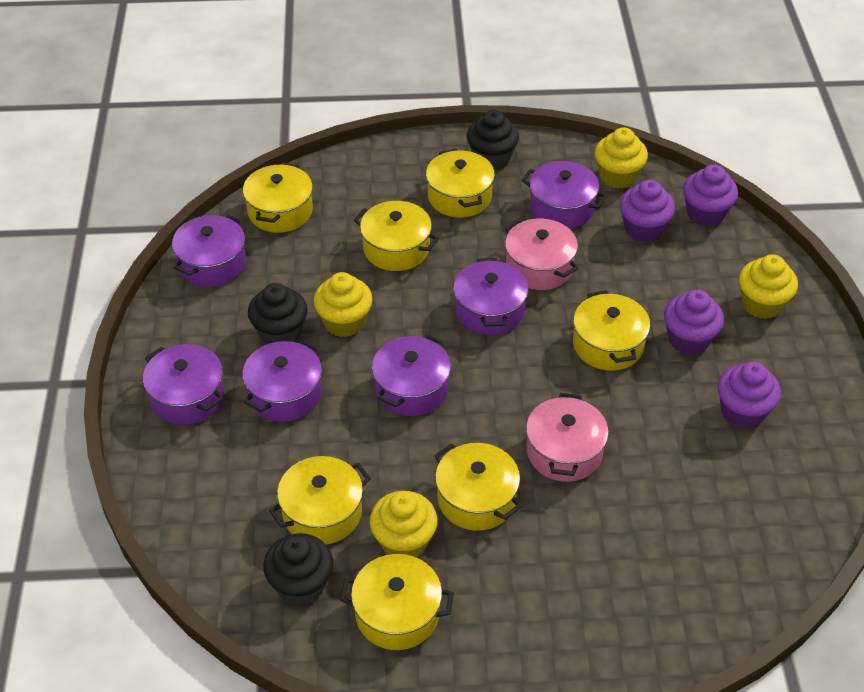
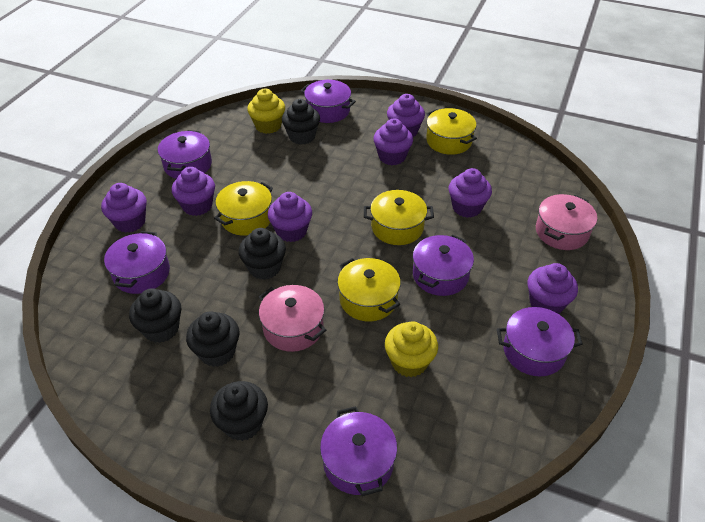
black cupcake: [248,283,307,345] [263,533,333,606] [467,110,519,170] = 3 -> [129,288,181,343] [186,311,240,367] [210,381,268,441] [239,228,286,280] [282,99,320,145] = 5
purple cupcake: [620,180,675,242] [664,290,724,355] [683,164,738,227] [718,362,781,429] = 4 -> [101,183,147,233] [172,167,215,216] [268,192,312,242] [373,119,413,165] [387,94,425,137] [449,168,492,218] [528,263,578,314] = 7
yellow cupcake: [313,272,373,337] [370,491,438,557] [595,127,648,189] [739,254,798,319] = 4 -> [247,88,285,134] [385,321,438,377] = 2
yellow pot: [243,162,313,233] [269,456,371,545] [340,554,454,650] [354,201,439,271] [426,149,495,218] [434,443,522,531] [573,290,650,371] = 7 -> [214,181,273,236] [337,258,401,322] [364,190,434,245] [426,108,477,155] = 4

